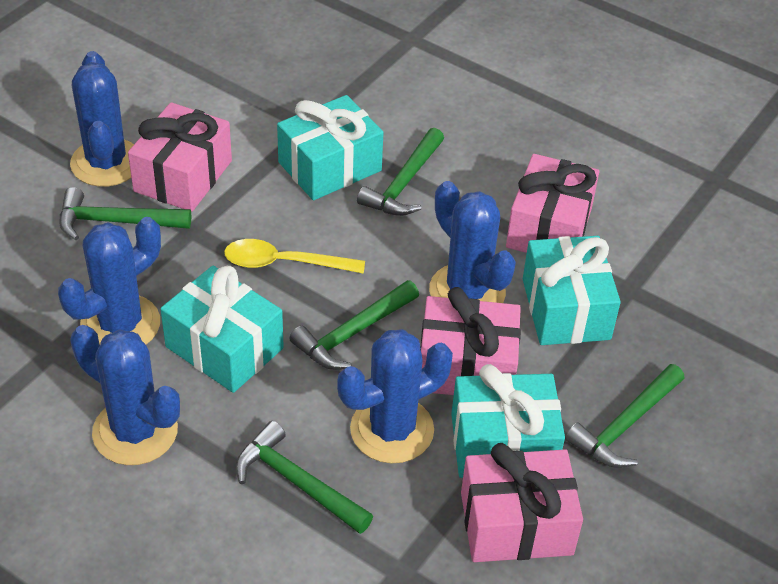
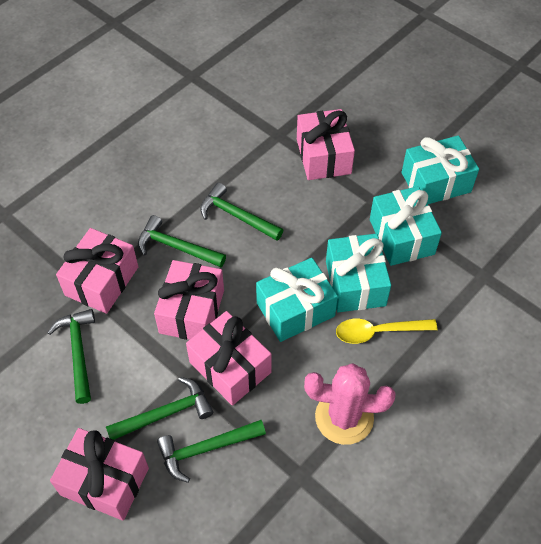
blue cactus: [58,217,161,345] [70,51,134,187] [70,325,180,465] [337,329,453,464] [429,181,516,303] = 5 -> none = 0
pink cactus: none = 0 -> [304,363,395,445] = 1
pink gift: [128,102,232,212] [420,287,521,395] [461,443,583,562] [506,154,599,253] = 4 -> [50,428,149,521] [56,228,138,314] [154,260,224,340] [186,311,272,406] [297,109,355,180] = 5

